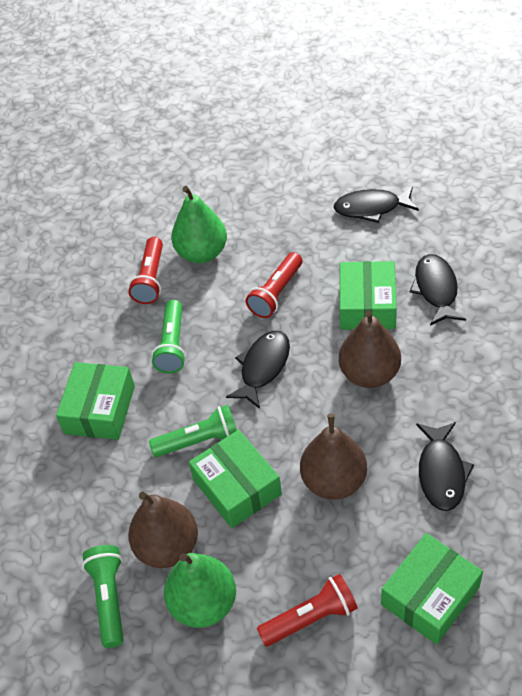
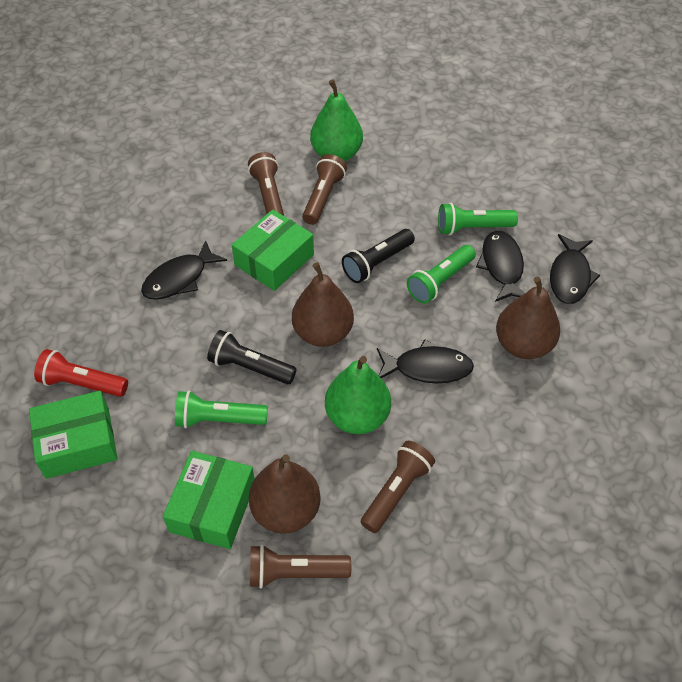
black flashlight: none = 0 -> [207,330,297,384] [342,229,415,283] = 2
brown flashlight: none = 0 -> [248,152,284,216] [250,545,351,589] [302,154,347,225] [361,441,435,533] = 4
green box: [56,362,135,440] [189,430,282,528] [340,261,397,330] [381,533,483,645] = 4 -> [29,391,118,479] [163,451,255,549] [232,210,314,291] = 3
red flashlight: [128,237,163,304] [246,252,302,318] [257,574,358,646] = 3 -> [34,349,128,397] = 1

